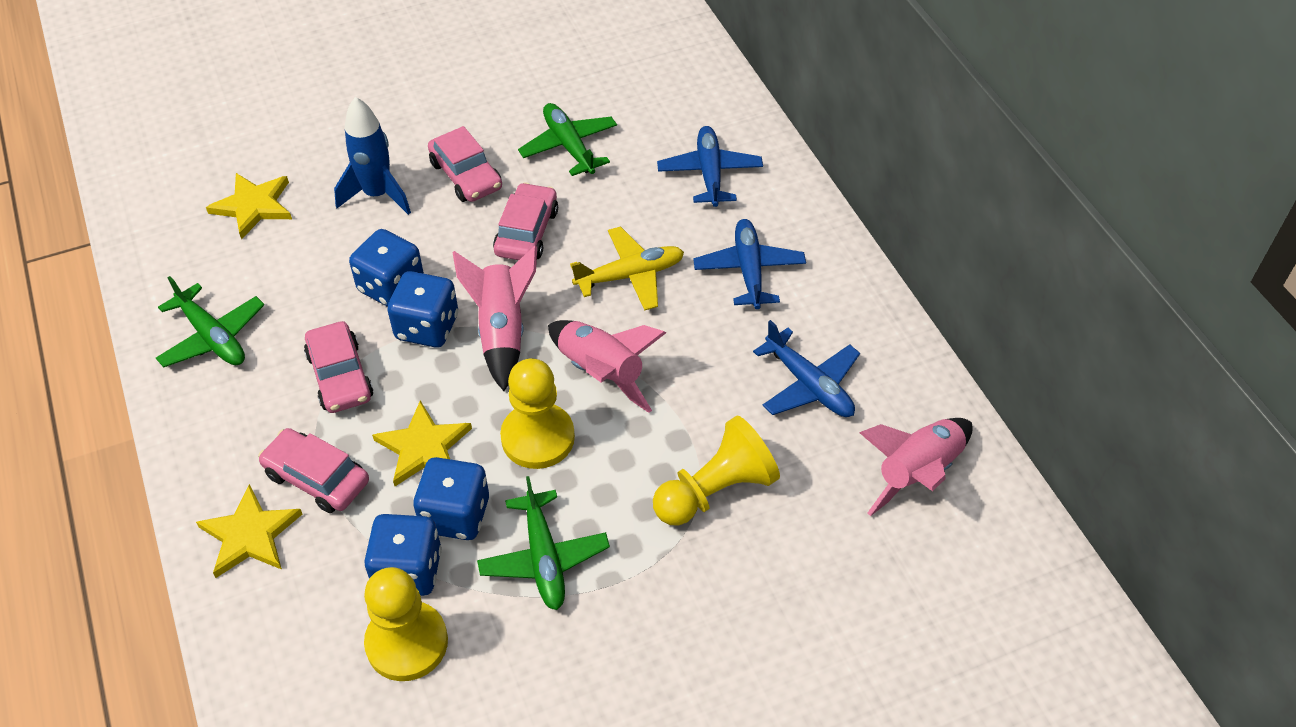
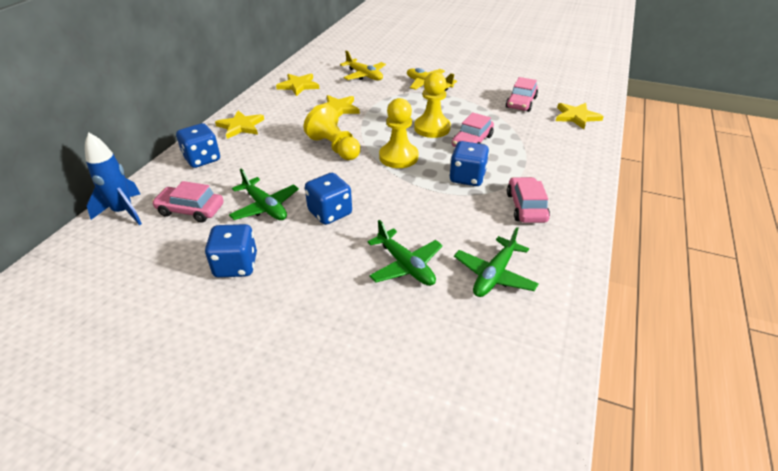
blue plane: [657,126,763,207] [693,219,806,309] [753,320,860,417] = 3 -> none = 0
pink rocket: [452,246,537,391] [548,320,666,413] [859,418,973,516] = 3 -> none = 0
yellow plane: [570,226,684,310] = 1 -> [340,50,386,81] [407,68,457,91] = 2
yellow star: [196,484,302,578] [206,173,292,240] [372,401,472,486] = 3 -> [215,110,264,139] [276,73,319,96] [314,95,360,117] [556,103,604,129] = 4

